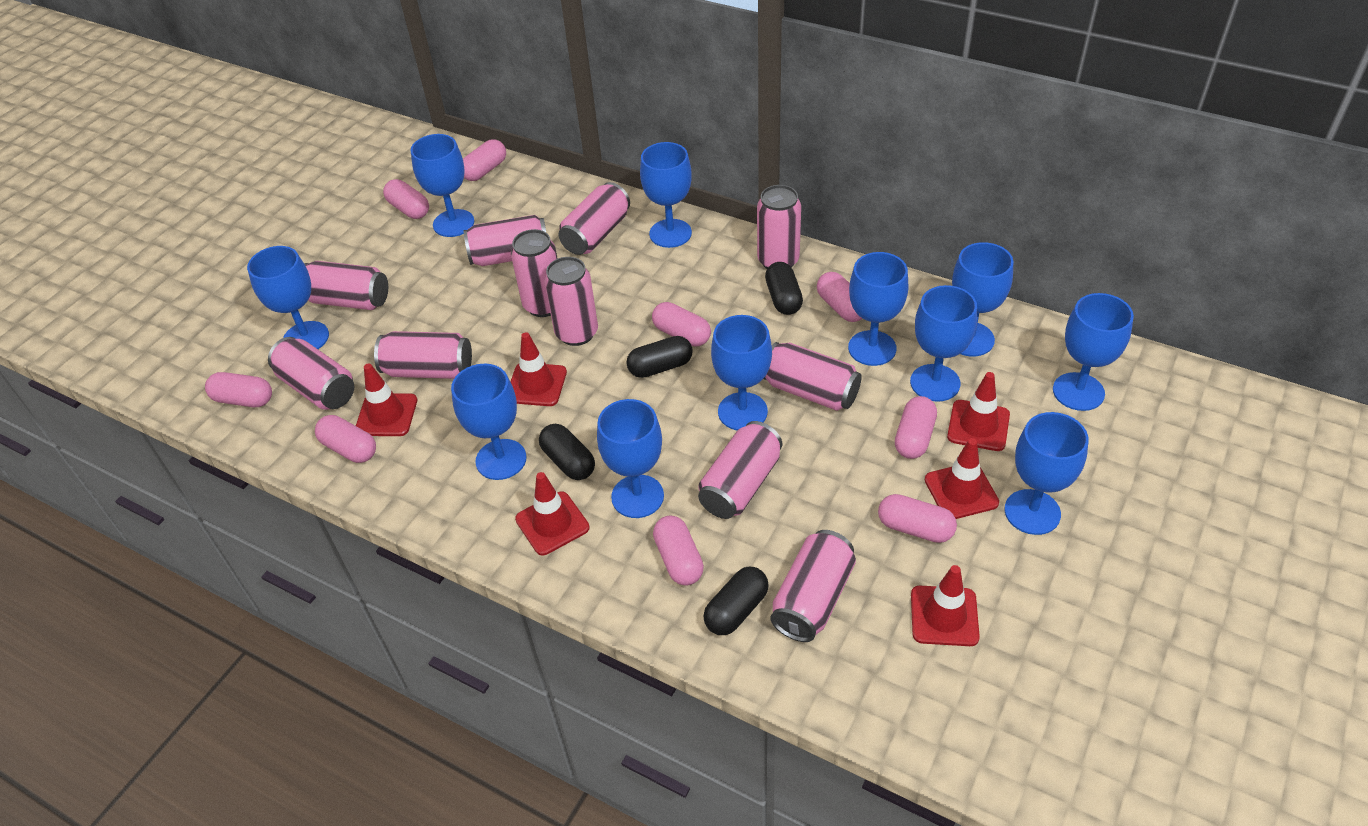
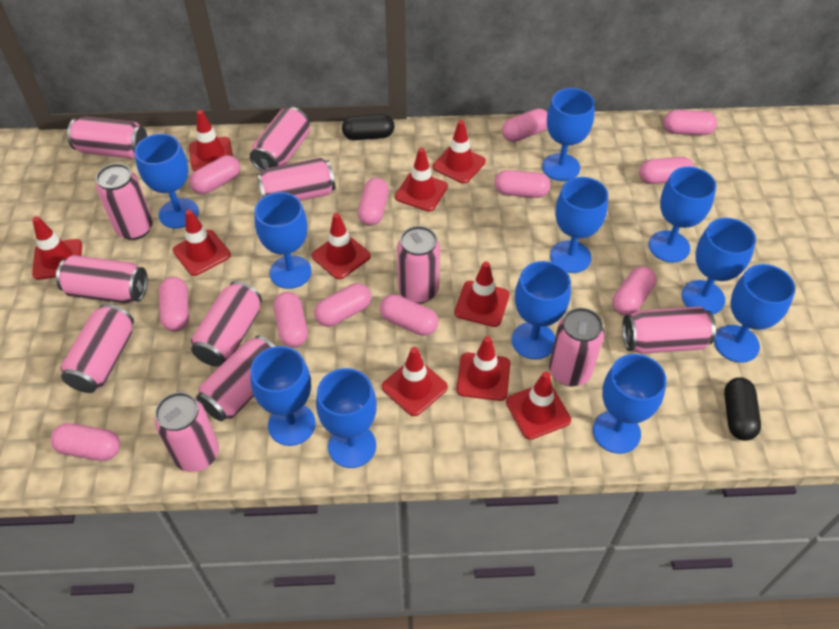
black capsule: [539,424,595,480] [626,336,693,378] [704,567,769,635] [765,262,803,315] = 4 -> [342,114,394,140] [724,377,761,440] = 2
pink can: [268,337,354,410] [304,261,388,310] [374,331,472,379] [464,215,546,266] [511,229,558,317] [544,257,598,346] [559,182,630,255] [698,421,782,519] [757,185,801,269] [763,342,862,411] [770,530,856,642] = 11 -> [56,255,148,304] [60,304,134,393] [67,117,147,159] [96,164,153,240] [154,392,219,472] [191,281,262,367] [196,335,275,421] [250,107,310,172] [257,158,336,201] [397,226,440,304] [549,308,604,386] [622,306,716,354] = 12
pink capsule: [205,372,272,407] [315,415,376,463] [383,179,429,219] [463,139,506,181] [652,302,711,347] [653,516,704,586] [817,272,863,322] [878,494,957,543] [895,396,937,459] = 9 -> [51,423,120,461] [159,277,189,332] [189,155,241,194] [274,292,308,347] [314,283,371,327] [358,178,389,226] [380,294,438,336] [495,170,550,198] [502,108,547,142] [613,266,657,315] [639,157,694,184] [663,110,717,135] = 12
red traffic cone: [356,363,417,436] [510,332,567,406] [515,472,590,555] [911,565,980,646] [925,438,999,519] [947,372,1010,451] = 6 -> [32,216,82,280] [173,209,231,276] [189,110,233,171] [312,213,371,279] [382,347,448,416] [395,148,448,212] [433,120,486,184] [454,261,509,327] [456,336,510,401] [506,372,571,440] = 10

